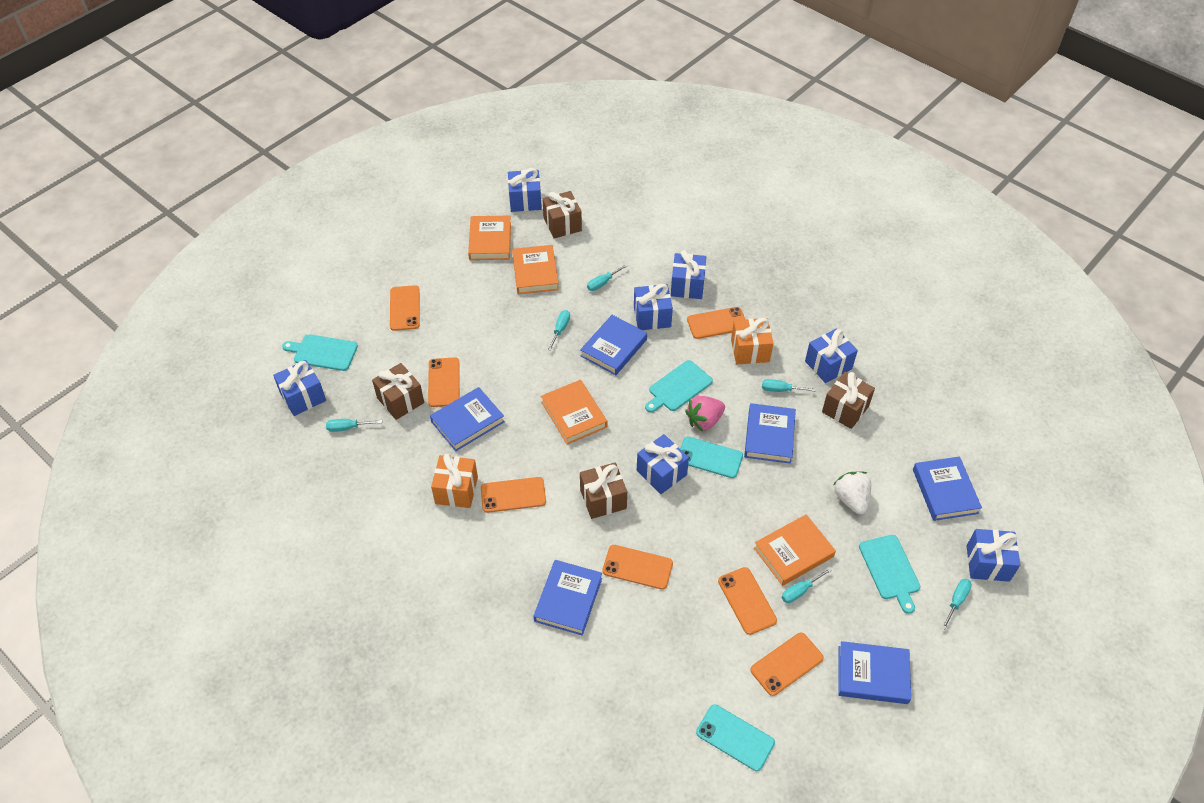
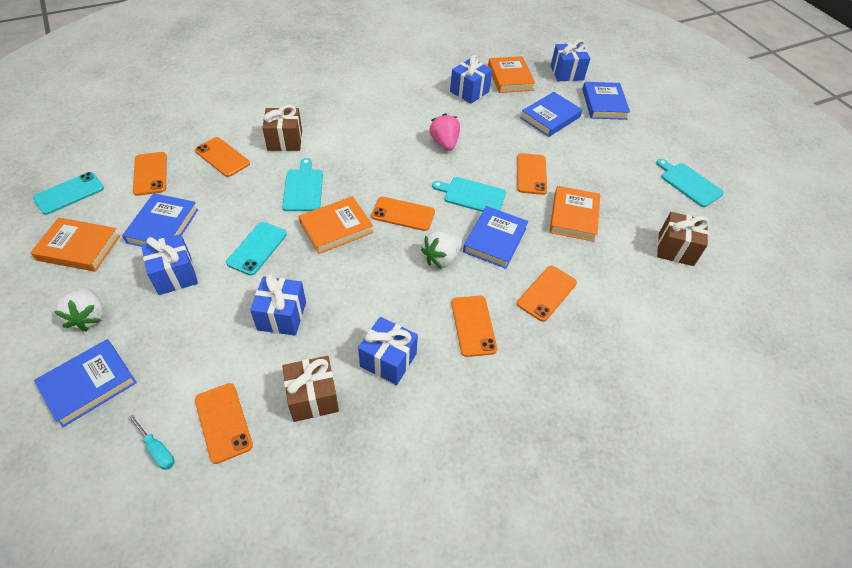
blue book: [430,387,505,451] [534,560,602,636] [580,315,647,375] [744,403,796,464] [839,641,911,704] [913,456,982,521] = 6 -> [34,339,137,427] [122,193,198,247] [463,206,528,269] [520,92,583,137] [582,82,630,120] = 5
blue gift: [273,360,326,416] [508,168,542,212] [634,284,673,330] [637,434,689,494] [671,250,706,299] [805,329,858,383] [967,529,1020,582] = 7 -> [141,234,198,295] [250,274,306,336] [358,317,418,385] [450,55,493,104] [551,39,590,81] = 5
brown gift: [372,363,424,420] [542,191,582,238] [580,463,627,519] [822,372,875,429] = 4 -> [262,105,302,151] [282,356,339,422] [657,212,709,266] = 3
orange gift: [431,454,478,508] [731,318,774,364] = 2 -> none = 0
turquoise screwdriver: [326,419,382,432] [548,310,570,350] [587,264,628,291] [762,379,816,392] [782,567,832,603] [941,579,972,629] = 6 -> [128,414,175,470] = 1
white strawberry: [833,471,871,514] = 1 -> [54,287,104,332] [421,231,462,269] = 2

